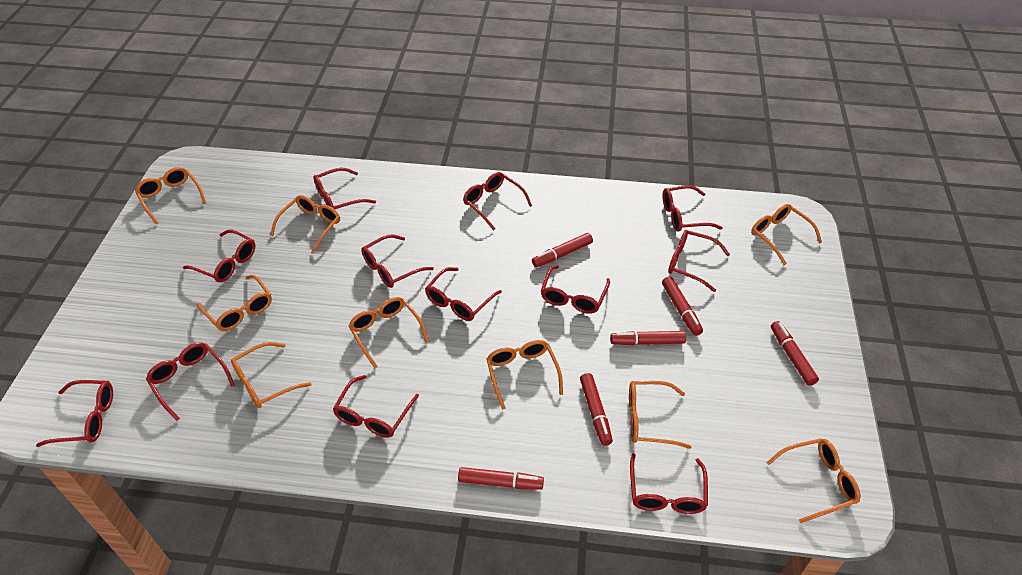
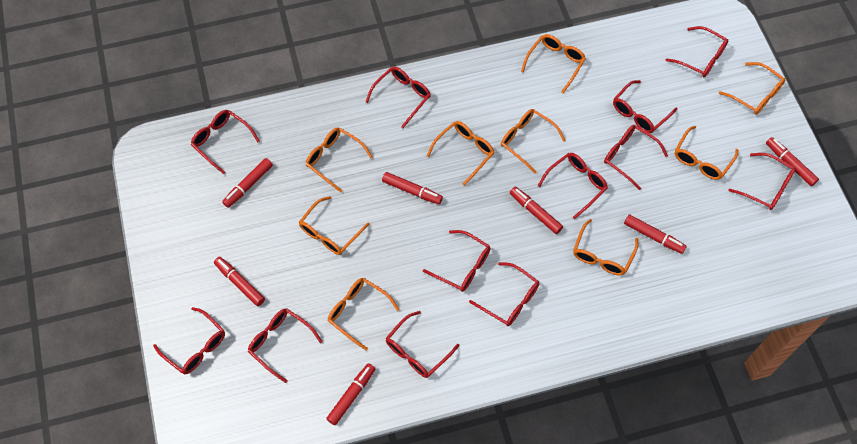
red marker: [458,467,544,490] [532,233,593,267] [580,373,613,446] [610,331,686,345] [662,276,703,336] [771,321,819,386] = 6 -> [214,257,265,306] [222,158,273,208] [326,363,375,425] [382,172,443,204] [510,187,563,234] [624,215,687,254] [766,137,819,186] = 7

